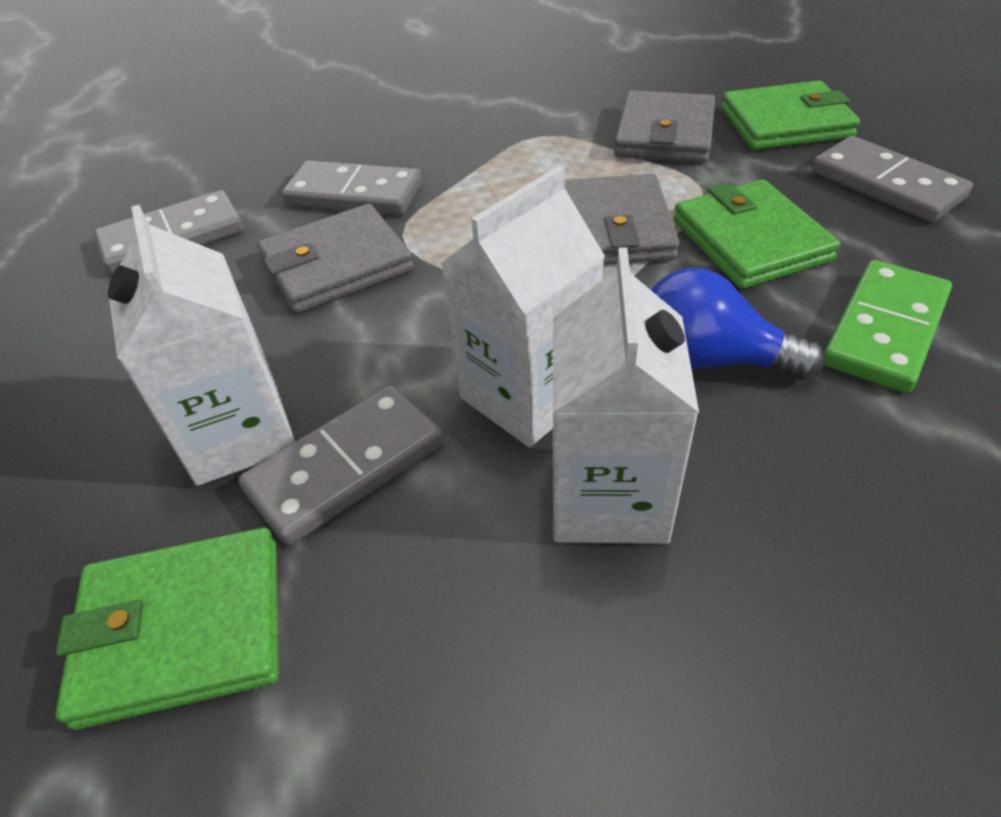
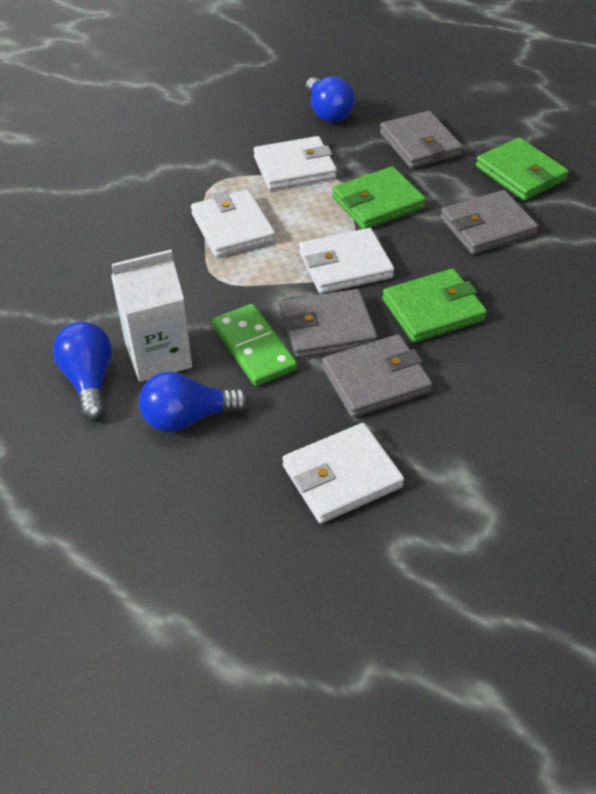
blue light bulb: [651,268,824,380] = 1 -> [53,322,112,421] [139,372,249,432] [306,76,355,122] = 3
grey domino: [94,190,244,274] [238,385,444,545] [282,160,422,215] [812,136,973,222] = 4 -> none = 0
grey wallet: [257,204,414,313] [565,174,680,265] [614,90,715,163] = 3 -> [280,289,378,359] [322,334,432,418] [380,111,463,169] [440,190,538,254] = 4
white carton: [108,205,295,486] [440,165,605,447] [553,248,699,544] = 3 -> [111,250,192,382] = 1
white wallet: none = 0 -> [191,190,276,258] [253,136,337,190] [282,423,404,524] [299,228,394,294] = 4

